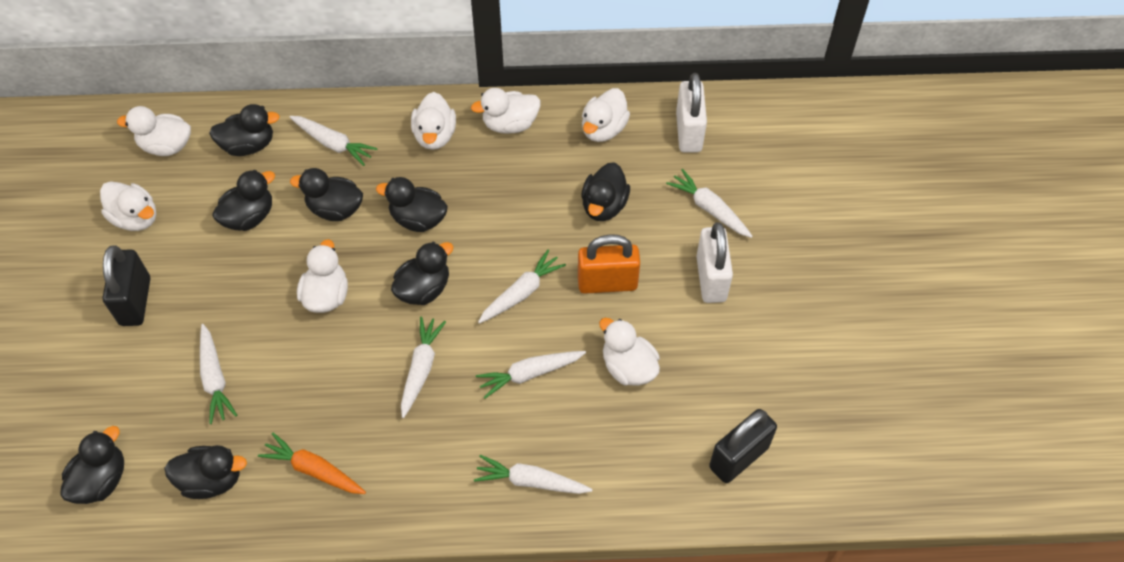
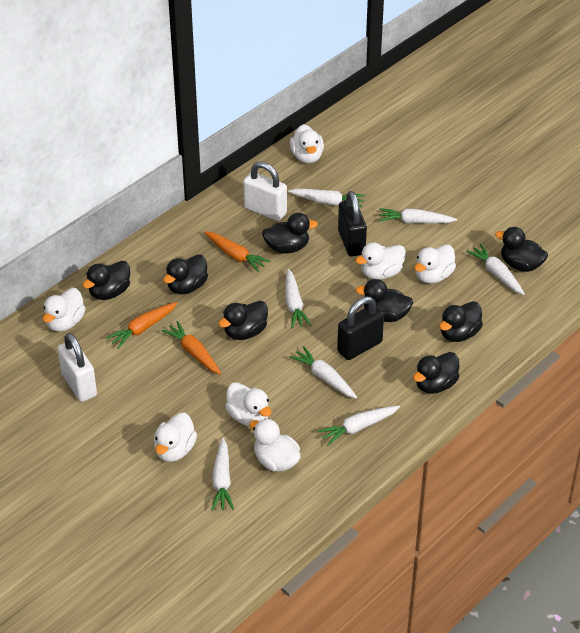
orange carrot: [258,433,366,494] = 1 -> [106,302,177,349] [162,321,221,374] [204,231,270,272] = 3
orange padlock: [578,234,640,294] = 1 -> none = 0

